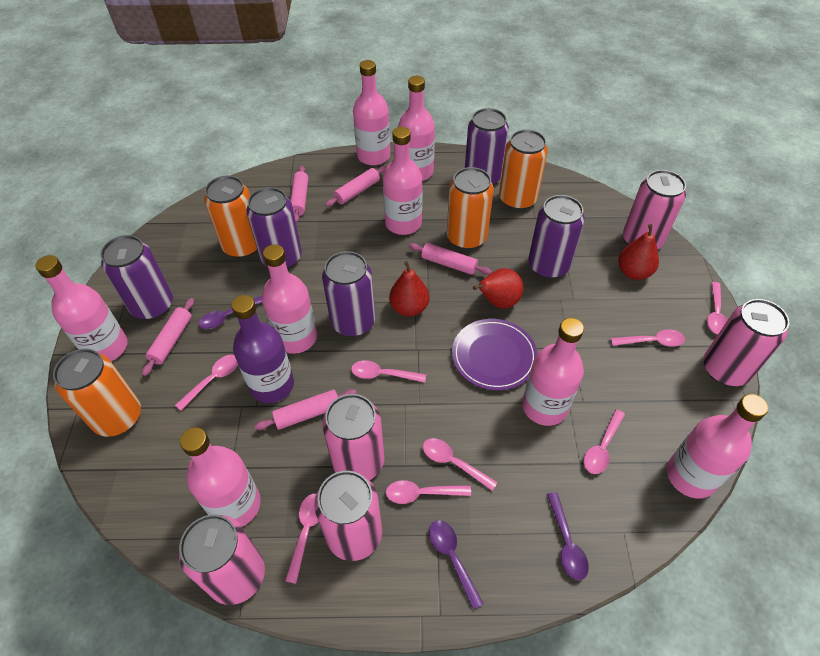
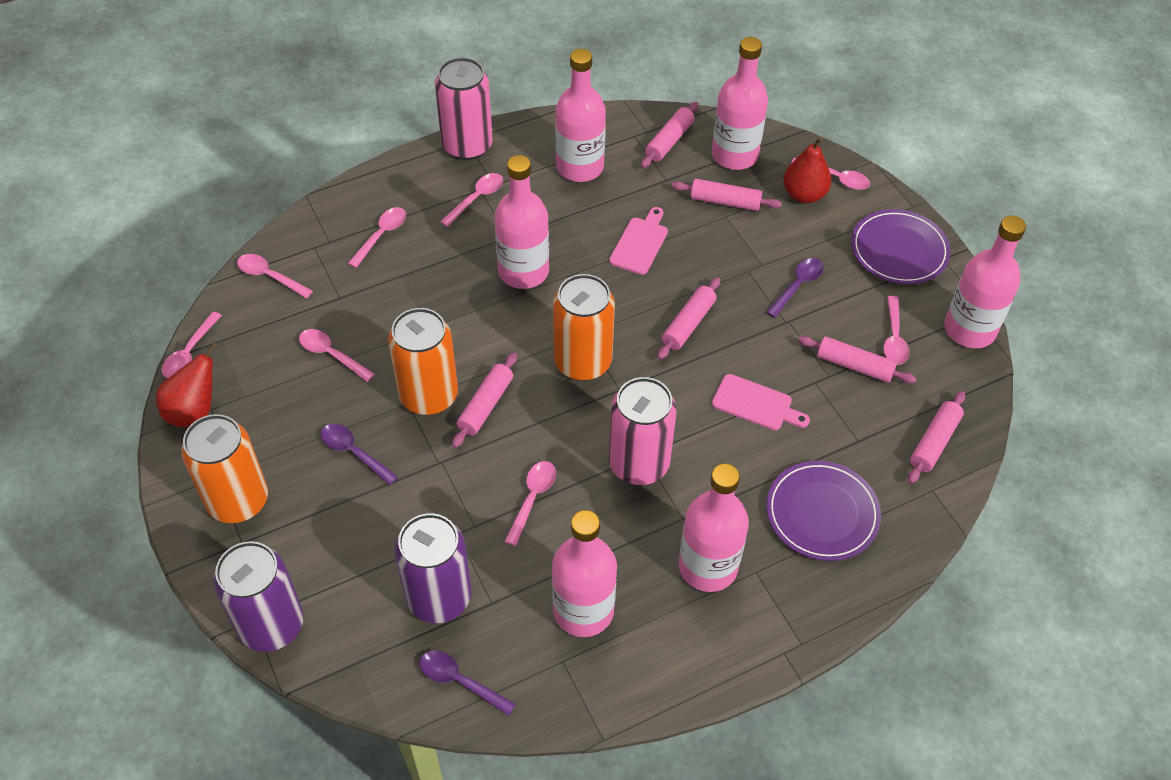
orange can: [53,349,141,437] [204,176,257,258] [447,167,494,250] [499,129,548,210] = 4 -> [181,414,268,523] [388,308,458,415] [553,274,615,381] = 3
pink bottle: [35,255,128,361] [180,427,261,526] [262,244,317,354] [353,60,390,165] [383,127,423,235] [398,76,435,181] [522,318,584,426] [667,394,768,499] = 8 -> [494,155,549,289] [552,510,617,637] [555,49,606,182] [679,463,749,592] [712,37,768,170] [944,216,1026,348] = 6
pink can: [179,515,265,605] [314,471,382,561] [322,394,385,480] [623,170,686,250] [704,299,789,386] = 5 -> [435,57,493,160] [609,377,677,485] = 2
pink cutting board: none = 0 -> [609,207,668,275] [712,374,810,430] = 2
pink rolling pin: [142,298,194,376] [254,389,357,430] [290,166,308,223] [325,166,386,207] [409,243,492,275] = 5 -> [452,353,517,448] [641,102,698,168] [657,277,720,360] [671,179,782,211] [798,336,916,384] [908,391,965,484] = 6
purple bottle: [231,295,294,403] = 1 -> none = 0
purple can: [100,235,173,320] [246,187,302,269] [322,251,375,337] [465,108,509,185] [528,195,585,279] = 5 -> [213,541,304,652] [394,513,471,623] = 2
purple plate: [452,319,538,390] = 1 -> [766,461,881,561] [851,209,951,284] = 2
red pear: [389,261,429,316] [473,268,523,308] [618,224,659,280] = 3 -> [156,342,218,427] [783,137,831,203] = 2

